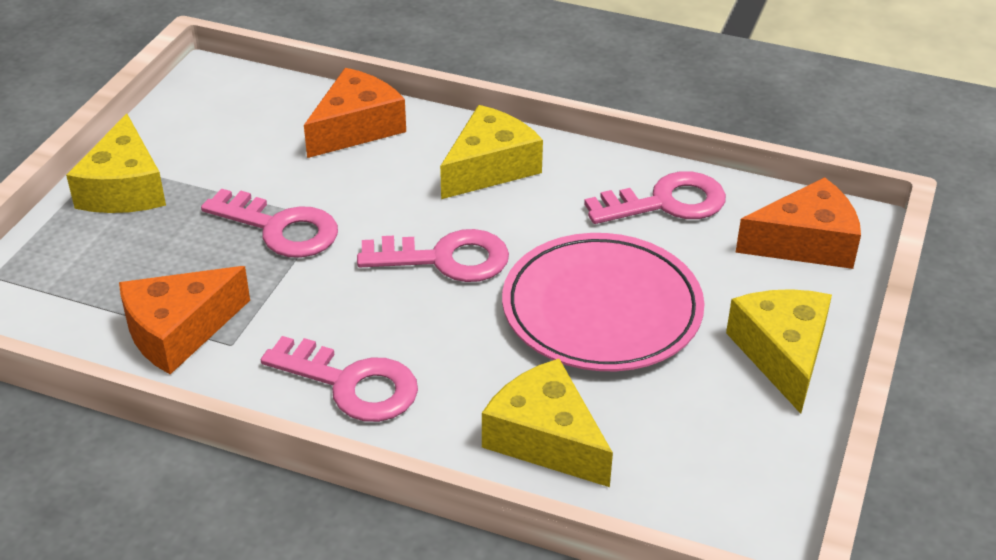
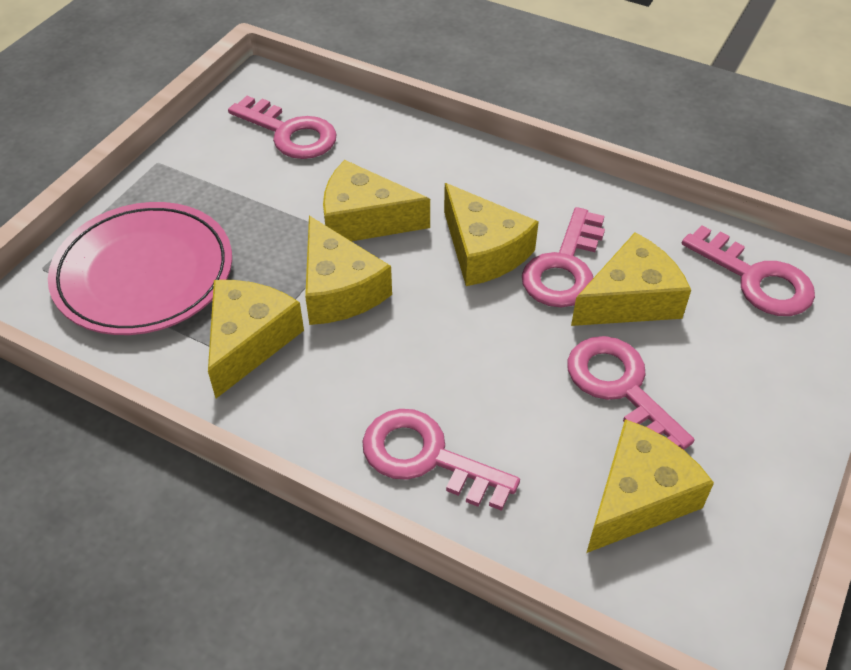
orange cheese: [119,266,250,374] [304,68,406,158] [735,177,861,269] = 3 -> none = 0
pink key: [201,188,338,258] [261,336,418,422] [357,229,509,282] [584,171,726,224] = 4 -> [228,96,337,159] [363,409,520,511] [522,207,605,307] [567,336,694,450] [682,226,815,316] = 5
yellow cheese: [66,114,166,213] [440,105,543,199] [482,359,613,487] [726,289,832,414] = 4 -> [208,280,304,398] [305,216,392,325] [323,160,430,241] [444,183,539,286] [571,232,691,326] [586,419,714,553] = 6

